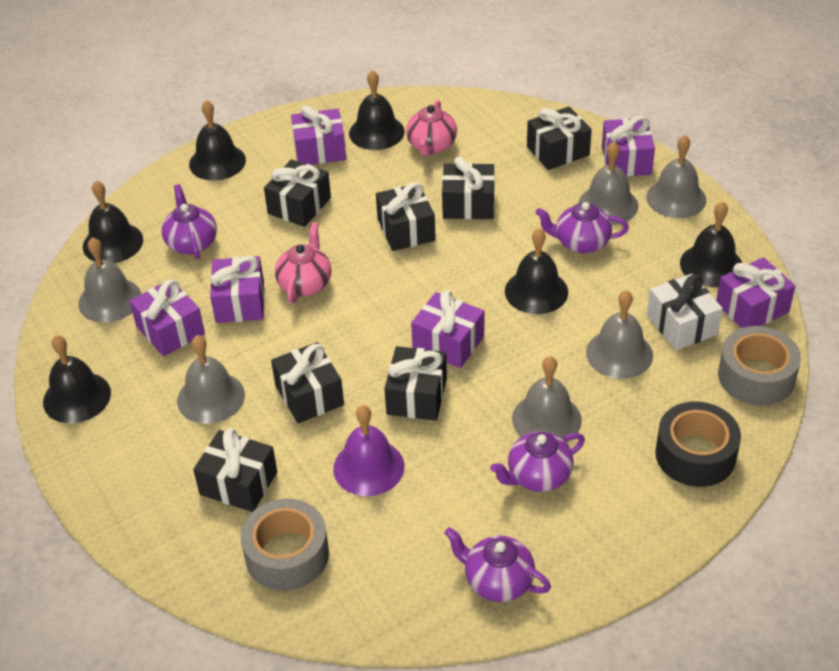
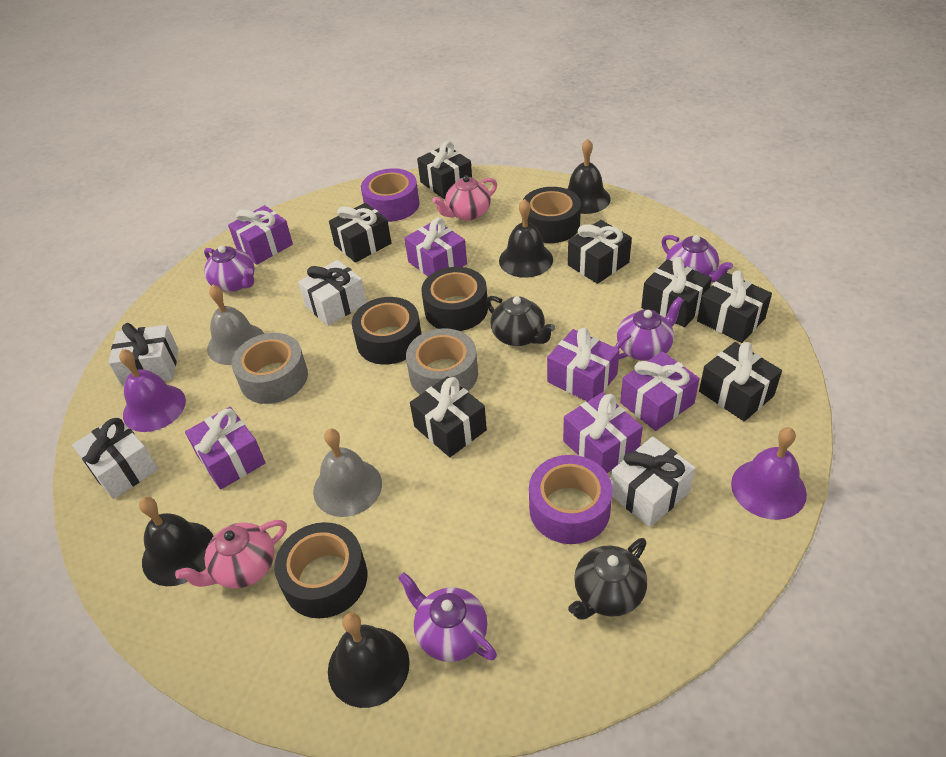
black bell: [43,335,111,423] [83,181,143,263] [189,100,246,181] [349,70,405,150] [505,228,568,314] [680,201,742,287] = 6 -> [139,497,214,586] [328,613,410,708] [499,199,553,278] [567,139,611,214] = 4
black tape: [655,402,741,487] = 1 -> [274,522,367,618] [352,297,422,365] [421,267,488,331] [523,187,581,243] = 4
black teapot: none = 0 -> [486,296,555,346] [568,538,647,620] = 2
grey bell: [78,237,141,323] [177,335,245,424] [512,356,582,442] [579,142,638,225] [586,290,653,379] [646,135,706,218] = 6 -> [207,285,264,365] [313,429,382,517] = 2
purple bell: [333,405,404,496] = 1 -> [119,349,186,432] [731,427,807,520] = 2
purple tape: none = 0 -> [361,168,420,222] [529,455,613,544] = 2
white gift: [647,274,723,350] = 1 -> [72,416,158,499] [109,323,178,387] [298,260,367,326] [611,436,695,527] = 4

